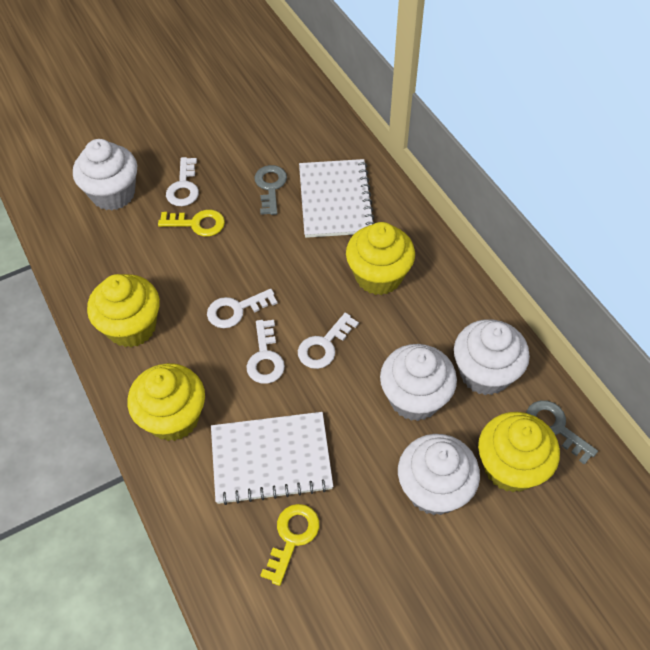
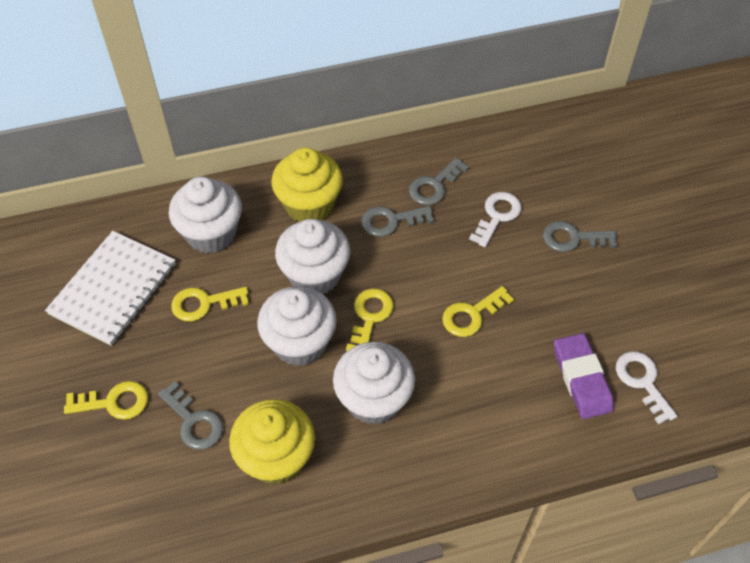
grey key: [254,165,287,215] [526,400,598,465] = 2 -> [158,381,223,450] [361,206,434,237] [409,157,469,205] [543,221,617,252] = 4
purple eraser: none = 0 -> [554,333,614,419] = 1
white key: [166,157,199,206] [207,289,278,328] [246,320,285,384] [298,313,359,369] = 4 -> [469,192,522,247] [616,351,678,424] = 2
white notebook: [211,412,333,505] [299,159,375,238] = 2 -> [45,231,176,346] = 1
yellow cupcake: [87,274,160,347] [127,363,205,441] [346,222,415,295] [478,412,560,492] = 4 -> [229,399,315,485] [271,147,343,222] = 2
yellow key: [158,210,225,237] [260,504,319,586] = 2 -> [64,381,148,420] [171,287,249,322] [346,289,394,351] [442,286,514,337] = 4

